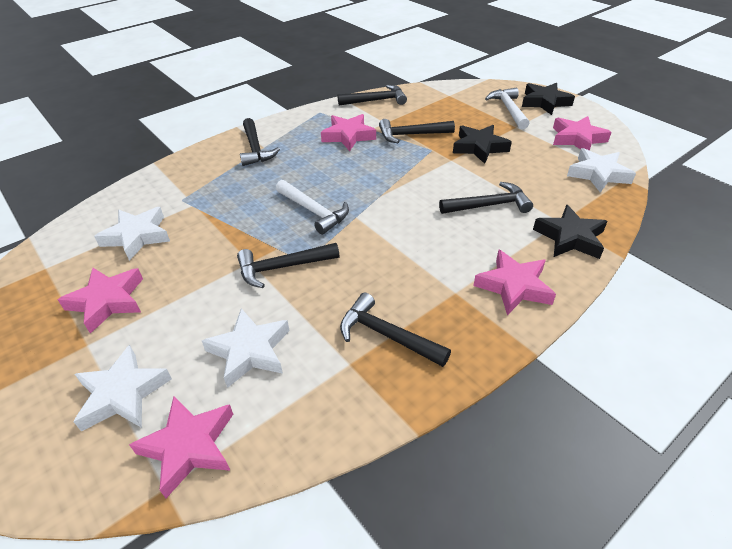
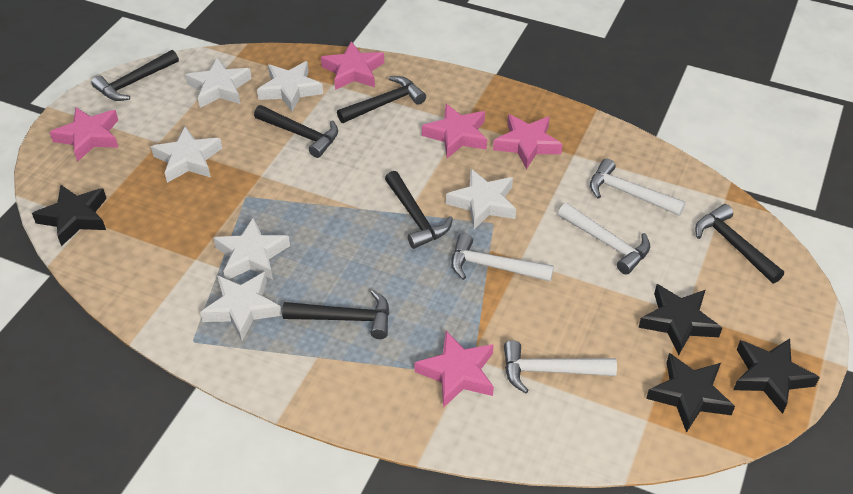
black star: [453,125,512,164] [522,83,575,115] [533,205,608,259] = 3 -> [32,185,107,246] [638,284,722,355] [646,353,735,433] [733,338,820,414] = 4
white hammer: [276,180,349,235] [485,88,530,129] = 2 -> [451,233,554,282] [504,340,617,393] [558,203,650,275] [590,159,686,216] = 4
white star: [73,345,172,432] [94,207,170,261] [202,308,289,388] [567,148,636,193] = 4 -> [151,126,222,183] [185,57,252,108] [200,272,282,341] [214,218,290,280] [257,61,323,112] [446,169,516,230] = 6

